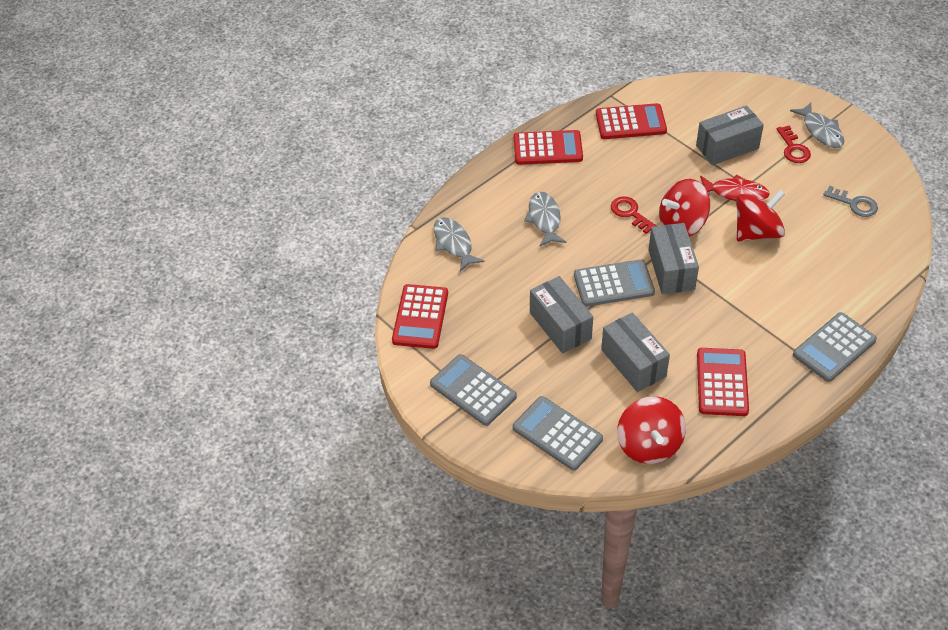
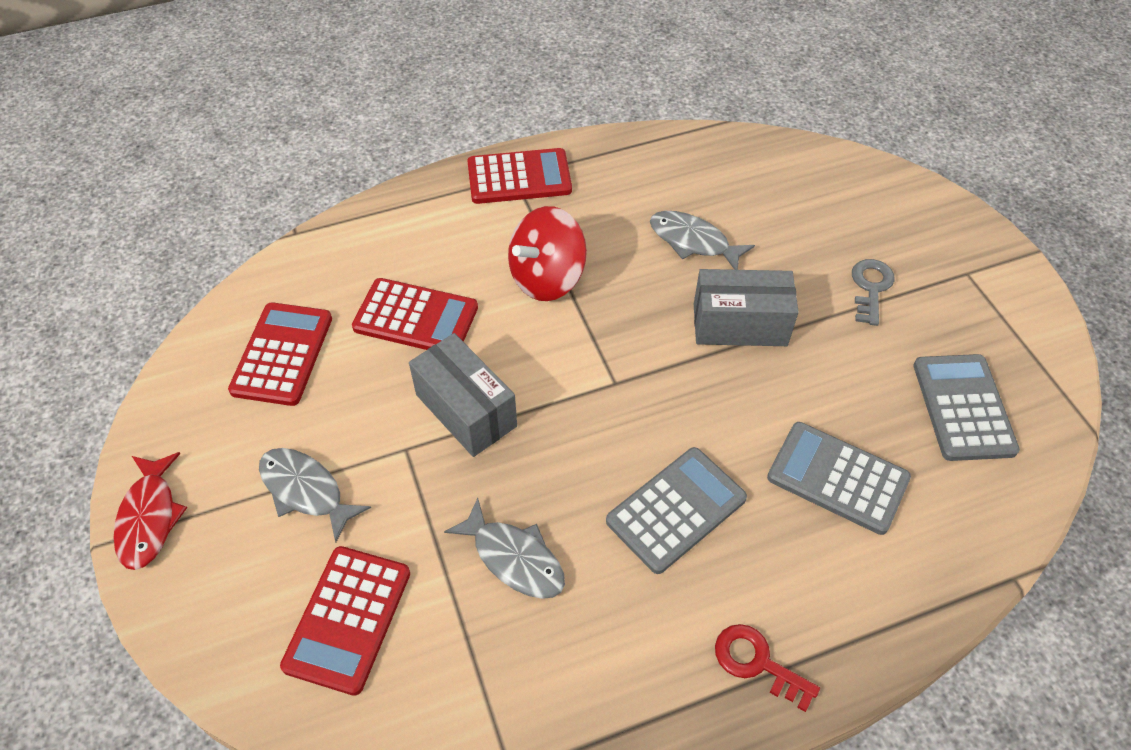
grey box: [530,276,593,354] [601,312,670,392] [649,223,699,294] [696,105,764,165] = 4 -> [409,333,517,457] [694,269,799,346] = 2
grey calculator: [430,354,517,426] [513,396,603,471] [574,259,655,307] [793,312,877,382] = 4 -> [606,447,747,574] [767,422,911,535] [913,354,1020,461] = 3
red key: [611,196,657,234] [777,126,811,163] = 2 -> [715,624,820,712] = 1
red spinning top: [617,396,686,464] [659,179,710,237] [736,190,785,241] = 3 -> [508,206,587,301] = 1

